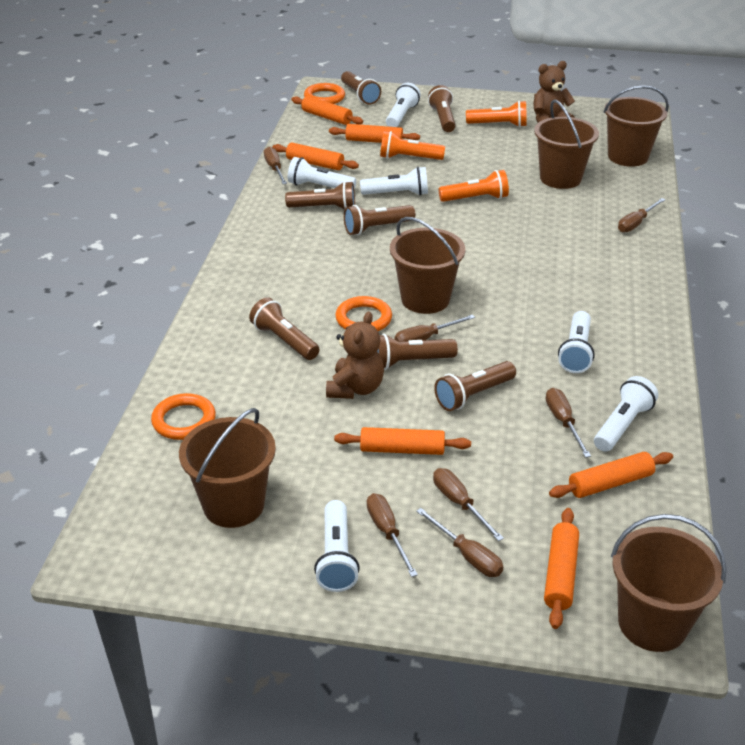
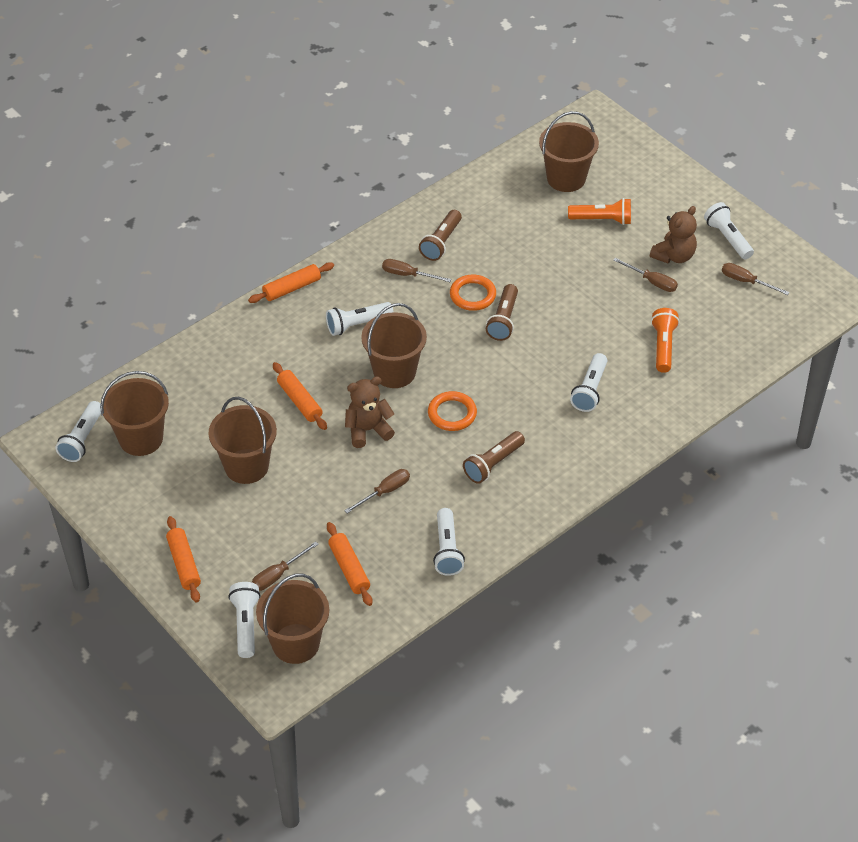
brown flashlight: [249,297,320,360] [285,181,355,210] [341,71,381,105] [344,205,415,235] [377,334,458,370] [428,85,456,132] [434,361,516,411] = 7 -> [419,210,462,261] [463,431,525,484] [486,284,518,341] = 3
brown screwdriver: [264,146,287,184] [367,493,418,577] [395,315,475,342] [416,508,503,577] [433,468,504,541] [546,388,591,458] [618,198,665,233] = 7 -> [252,541,319,591] [344,469,410,513] [382,259,451,282] [613,258,678,292] [722,263,789,295] = 5
orange flashlight: [380,131,445,160] [439,170,509,202] [466,101,527,127] = 3 -> [568,198,631,225] [651,308,679,373] = 2
orange ring: [151,393,216,440] [304,83,345,104] [335,296,392,331] = 3 -> [428,391,477,431] [450,275,496,311] = 2
orange rolling pin: [272,143,359,170] [292,96,363,125] [329,124,420,143] [334,427,471,455] [544,508,579,629] [549,452,673,498] = 6 -> [166,516,201,603] [248,262,334,303] [273,362,327,430] [327,522,372,606] = 4

